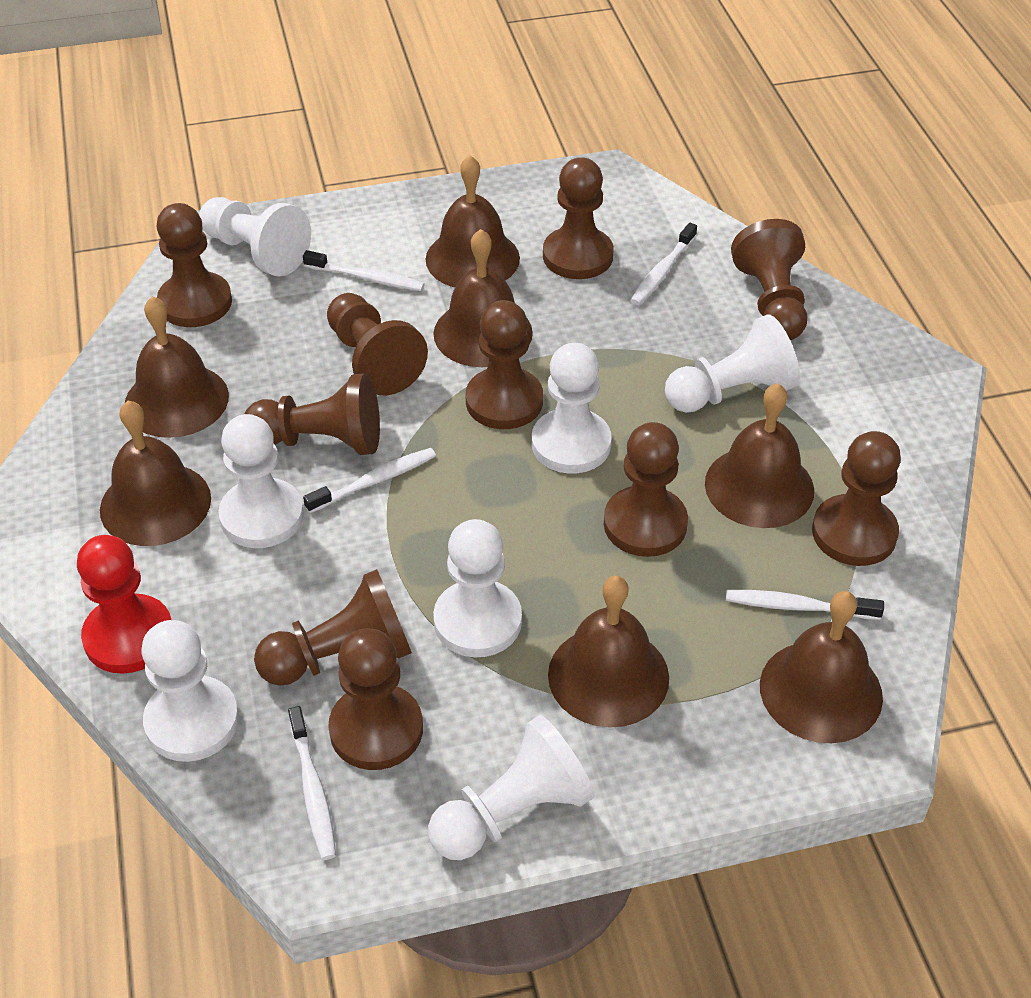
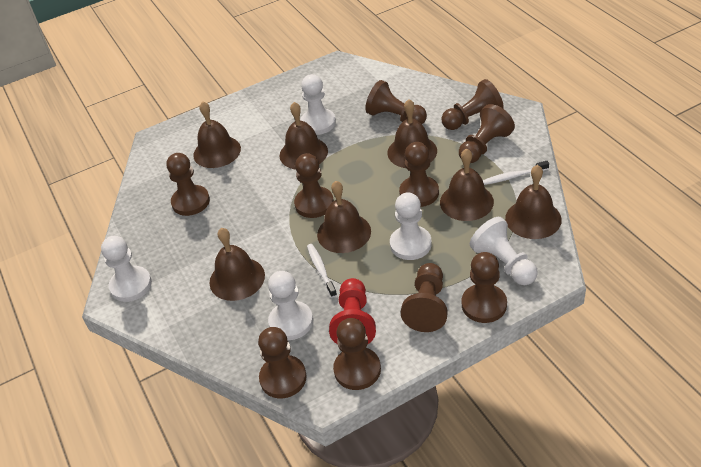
white pawn: [142,620,239,762] [199,197,311,277] [218,414,304,548] [428,715,595,860] [433,519,522,657] [532,343,612,474] [665,314,800,413] = 7 -> [101,236,152,302] [268,271,313,340] [300,74,336,135] [390,192,432,260] [470,217,538,285] = 5
white toothbrush: [288,706,336,860] [303,250,425,291] [303,448,436,513] [630,223,697,305] [726,590,884,620] = 5 -> [307,244,337,298] [483,161,549,185] = 2

